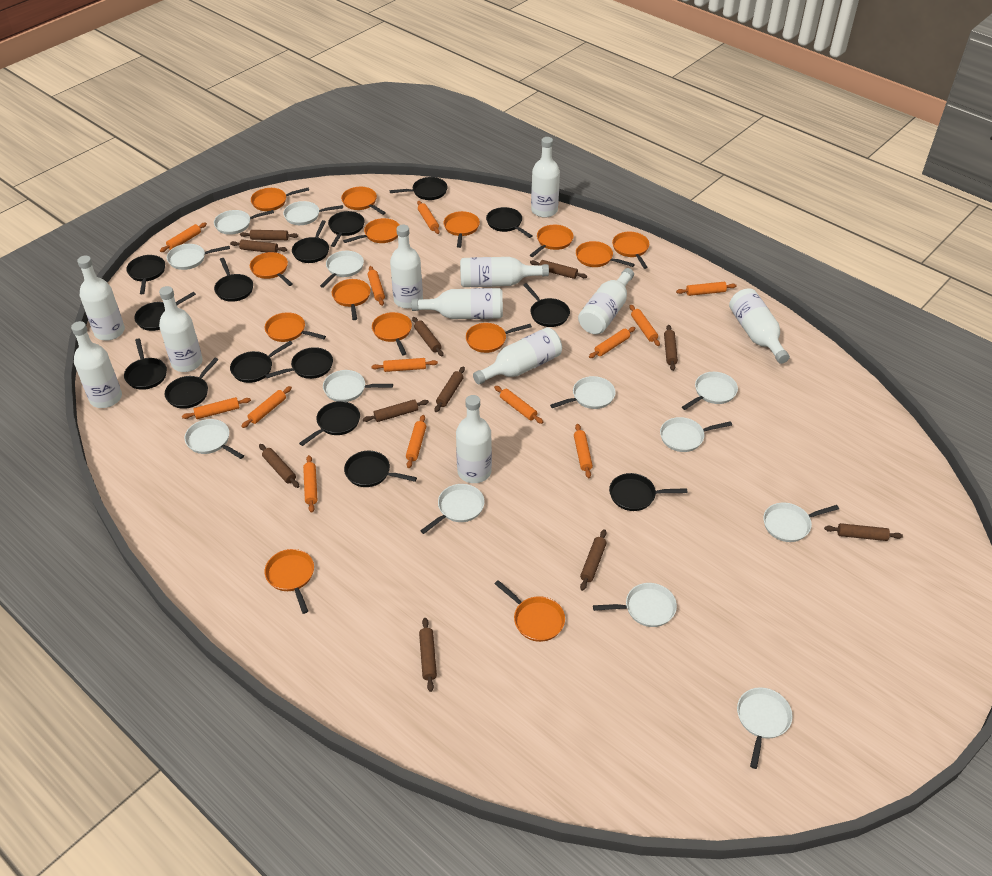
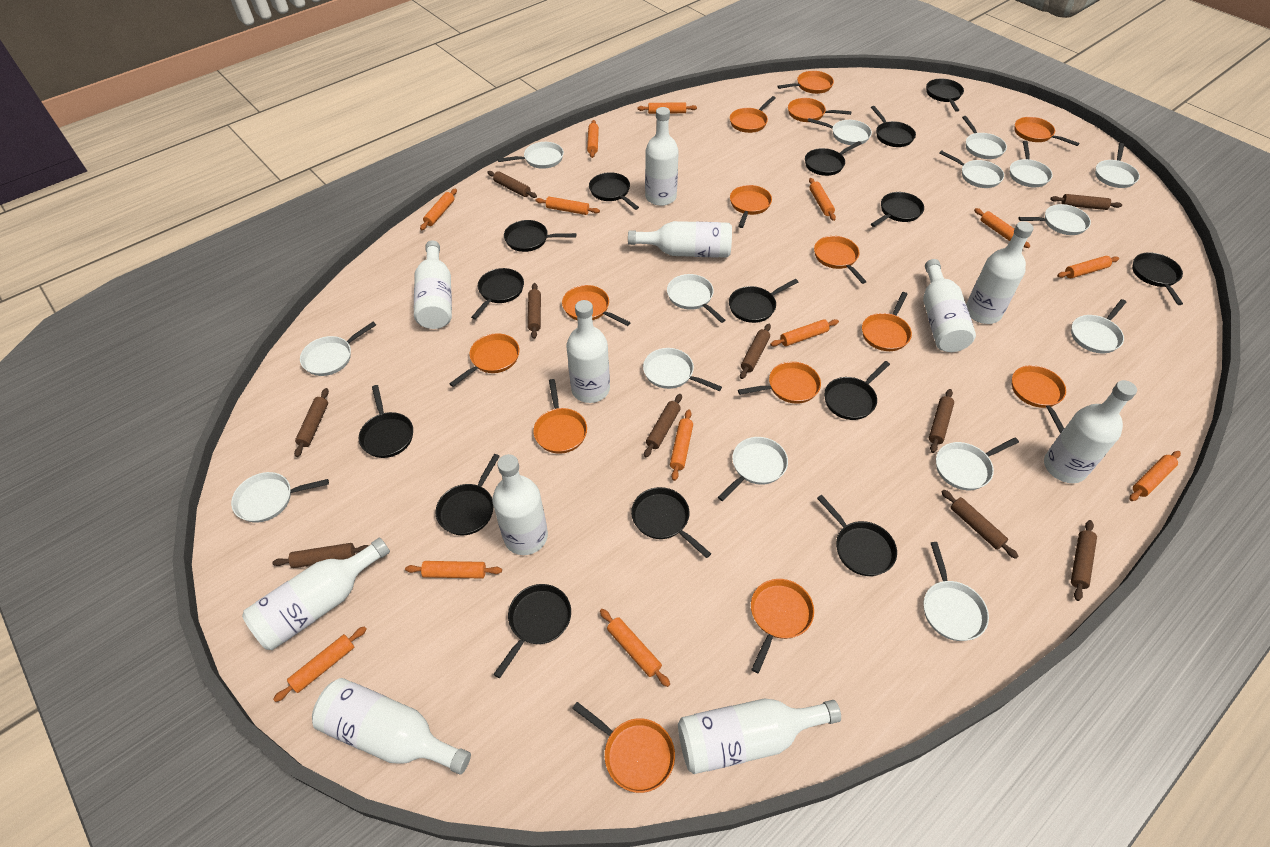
brown rolling pin: [230,239,287,253] [240,230,298,240] [259,444,299,488] [363,399,429,422] [412,317,444,357] [419,618,437,692] [434,366,465,412] [530,260,587,279] [580,529,607,591] [664,325,678,371] [824,523,903,541] = 11 -> [272,543,369,568] [294,388,329,457] [487,171,537,198] [528,283,541,339] [644,394,682,458] [740,324,771,379] [929,389,954,453] [942,490,1018,559] [1050,194,1122,210] [1071,520,1097,601] = 10
white pan: [167,244,230,270] [184,419,244,459] [214,210,274,235] [283,201,343,225] [320,251,364,288] [323,370,393,402] [420,484,485,534] [550,376,616,409] [593,583,677,627] [660,417,732,452] [682,372,738,410] [737,687,793,769] [763,502,839,542] = 13 -> [231,472,329,523] [300,322,376,376] [498,142,564,169] [643,348,722,391] [667,274,725,323] [718,437,788,501] [808,118,872,145] [924,542,989,641] [936,437,1019,490] [939,150,1004,188] [962,116,1007,159] [1010,141,1053,187] [1018,204,1091,235] [1071,299,1126,354] [1095,143,1140,188] = 15

